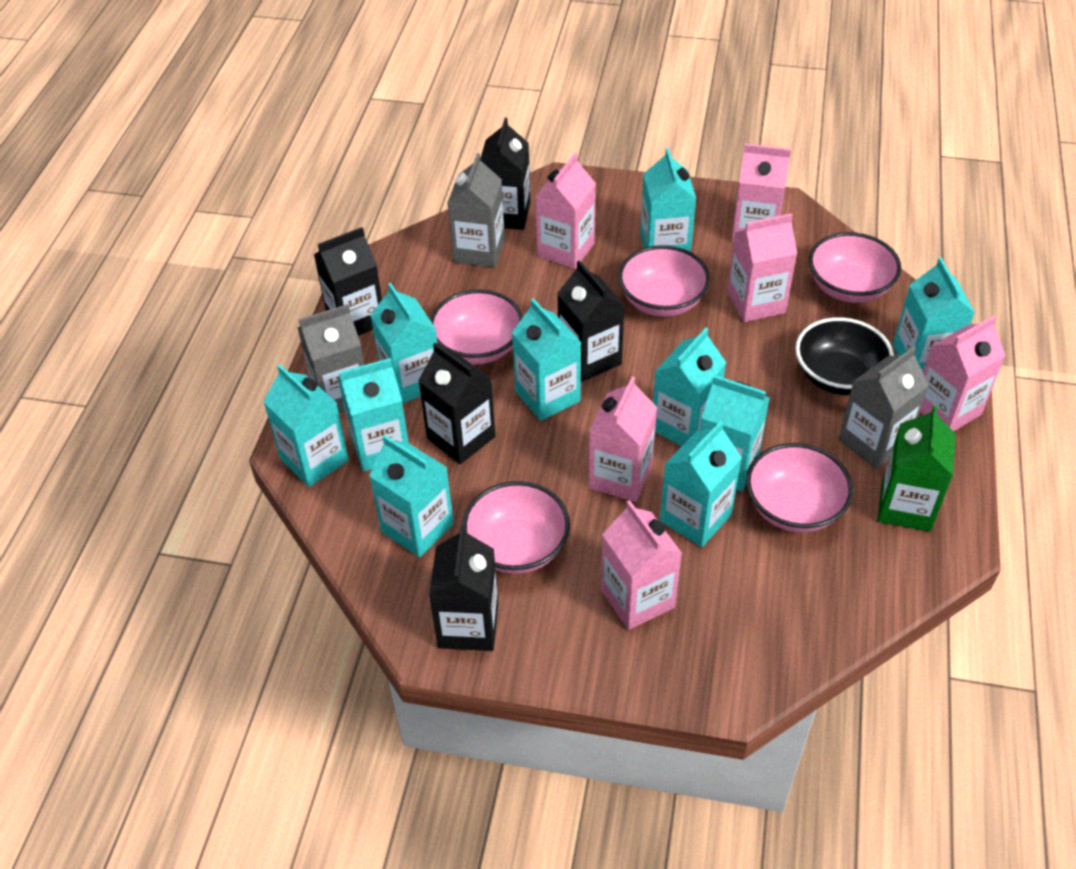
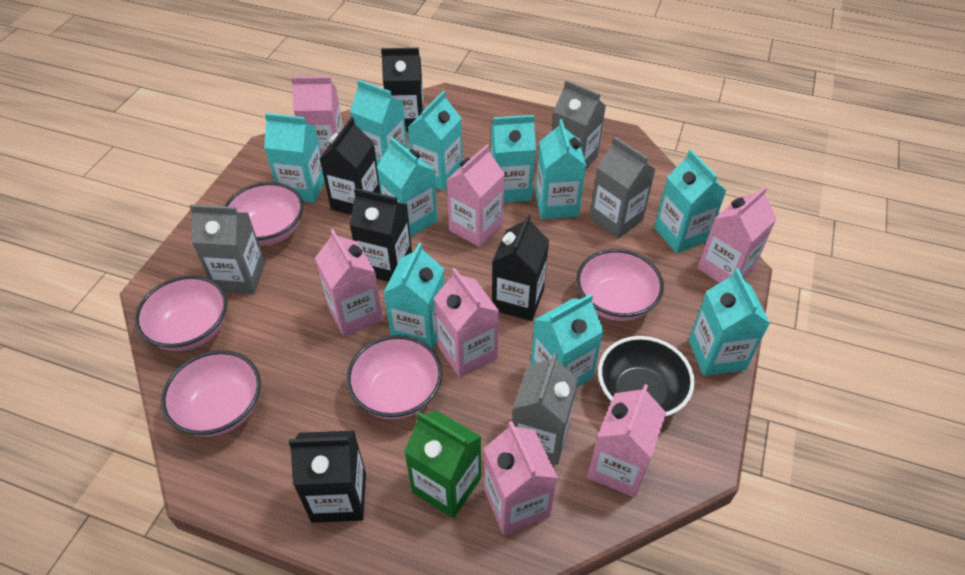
grey carton: [297,304,364,414] [448,153,505,268] [838,347,929,469] = 3 -> [189,204,265,294] [512,353,578,465] [552,80,606,169] [589,137,656,239] = 4
pink carton: [535,153,596,269] [588,377,657,502] [601,500,682,630] [727,213,797,322] [731,144,791,242] [920,316,1006,432] = 6 -> [291,76,343,156] [315,229,383,337] [434,268,500,378] [447,144,505,247] [484,421,558,535] [587,384,666,497] [698,186,777,283] = 7

